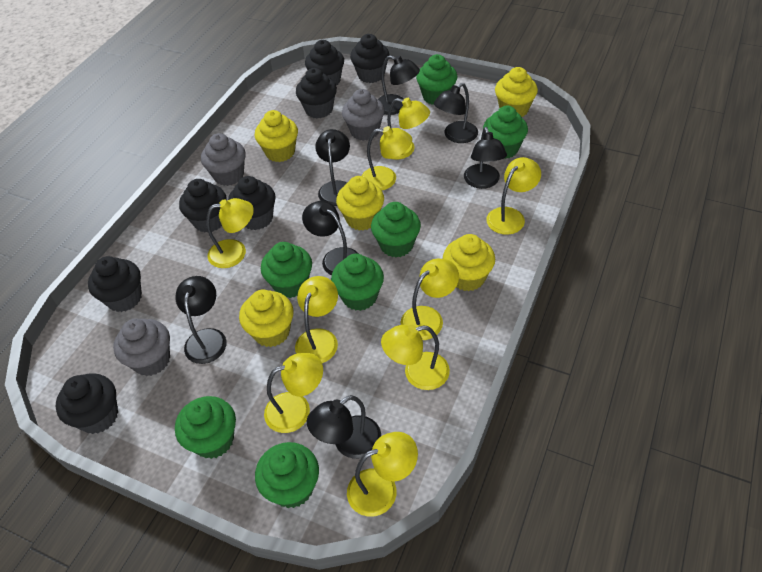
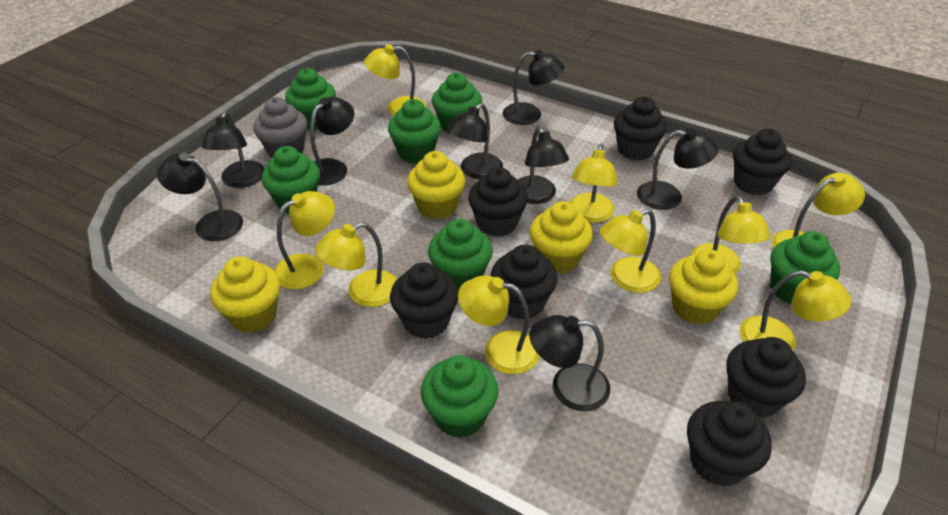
black lamp: [175,276,227,364] [302,201,359,275] [307,395,381,459] [315,129,350,206] [378,55,420,115] [434,83,478,143] [464,127,507,189] = 7 -> [157,153,243,241] [202,111,264,188] [310,97,354,186] [447,103,503,179] [503,50,565,125] [518,126,569,204] [529,315,610,411] [637,128,718,210] = 8
grey cupcake: [113,318,170,376] [201,133,246,186] [342,89,384,141] = 3 -> [253,97,307,158] = 1
yellow cupcake: [239,289,294,347] [255,110,298,162] [336,176,384,231] [443,234,495,291] [495,67,538,117] = 5 -> [210,256,280,332] [407,151,465,220] [530,201,593,274] [669,249,738,325] = 4

